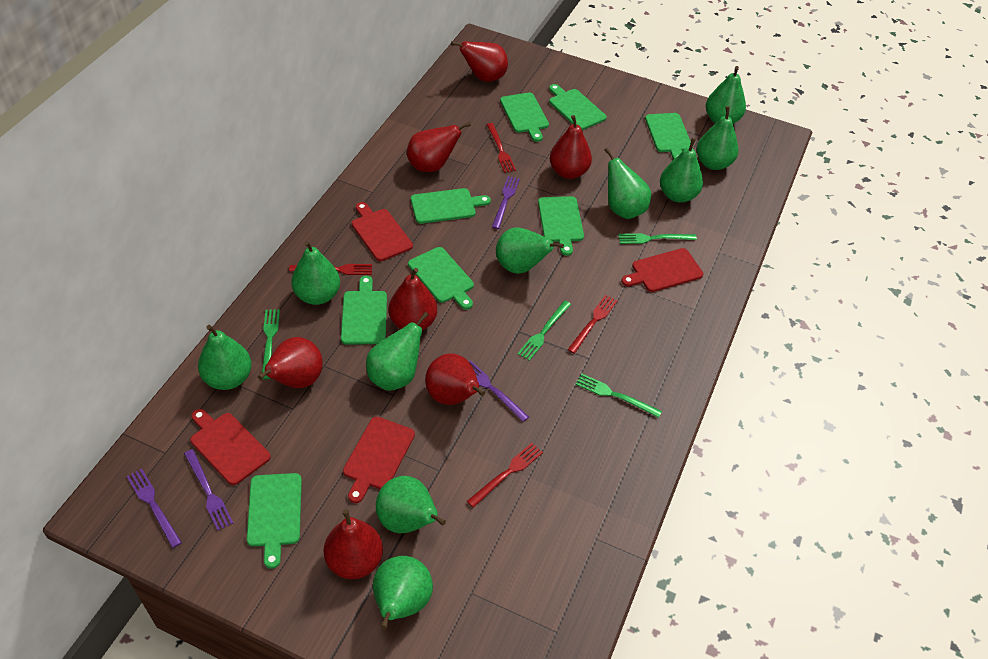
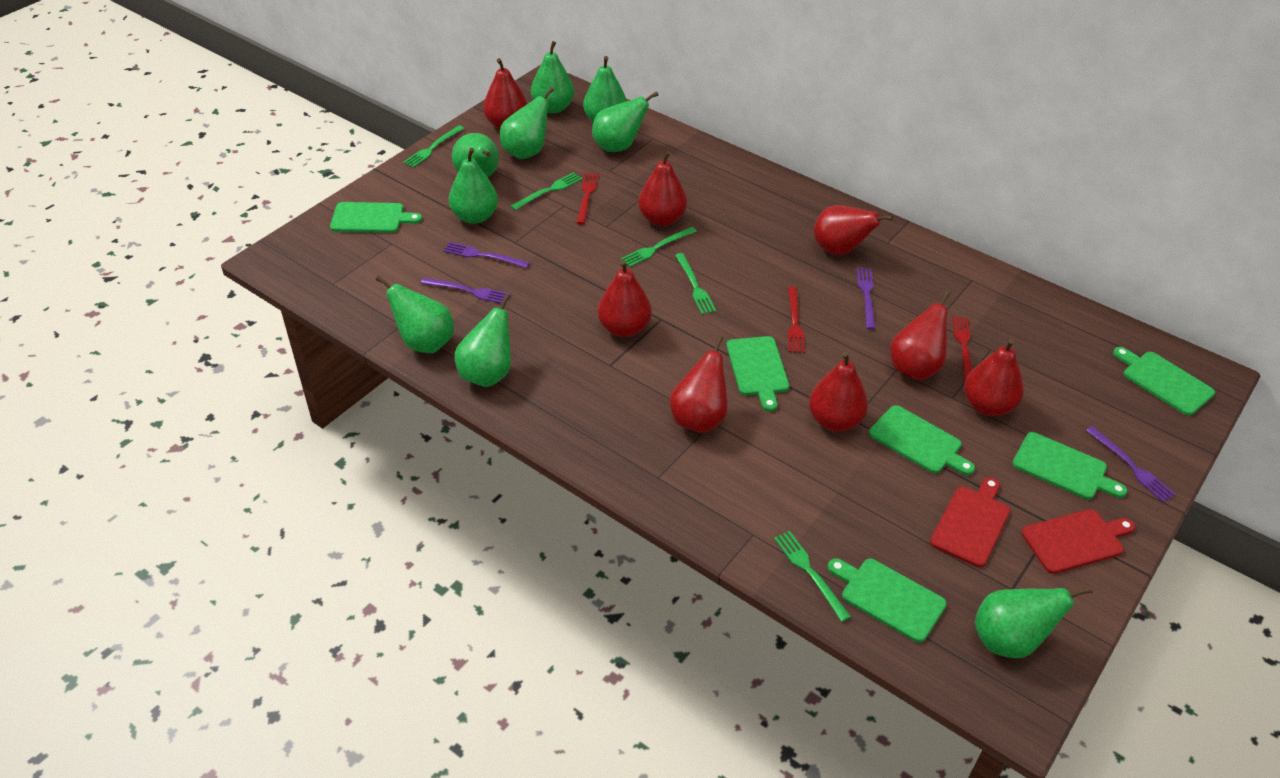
green cutting board: [247,473,302,569] [341,276,387,344] [408,247,474,310] [411,188,491,224] [500,92,549,142] [538,196,584,256] [549,84,607,130] [645,113,691,160] = 8 -> [330,202,422,233] [726,336,789,412] [827,558,947,643] [869,405,975,475] [1012,432,1127,499] [1113,347,1215,416] = 6
green fork: [262,309,280,379] [518,301,571,361] [575,374,662,418] [618,233,697,244] = 4 -> [403,125,464,168] [511,172,582,210] [621,227,697,267] [675,253,716,314] [774,531,851,622] = 5
green pear: [198,325,252,390] [291,241,340,305] [366,312,429,391] [373,556,433,629] [376,476,446,533] [496,227,564,274] [604,148,651,219] [660,138,703,203] [696,106,739,170] [706,66,746,124] = 10 -> [376,275,454,353] [449,148,498,224] [452,133,499,178] [455,293,511,387] [500,87,554,159] [531,41,574,113] [583,56,627,122] [592,91,658,152] [975,586,1093,658] = 9
red cutting board: [190,409,271,485] [343,417,415,503] [352,202,413,261] [621,248,704,292] = 4 -> [930,477,1010,567] [1021,509,1135,574] = 2
red fork: [289,264,372,275] [467,443,543,508] [487,123,516,173] [567,295,617,354] = 4 -> [576,173,599,224] [788,287,805,353] [952,316,972,383] = 3
red pear: [258,337,323,388] [324,509,383,579] [389,268,437,331] [407,122,471,172] [425,353,485,405] [451,41,508,82] [550,115,592,179] = 7 -> [483,58,527,129] [598,260,652,337] [638,151,687,226] [670,335,727,433] [809,352,868,432] [814,205,893,255] [890,290,951,380] [964,338,1024,416] = 8

